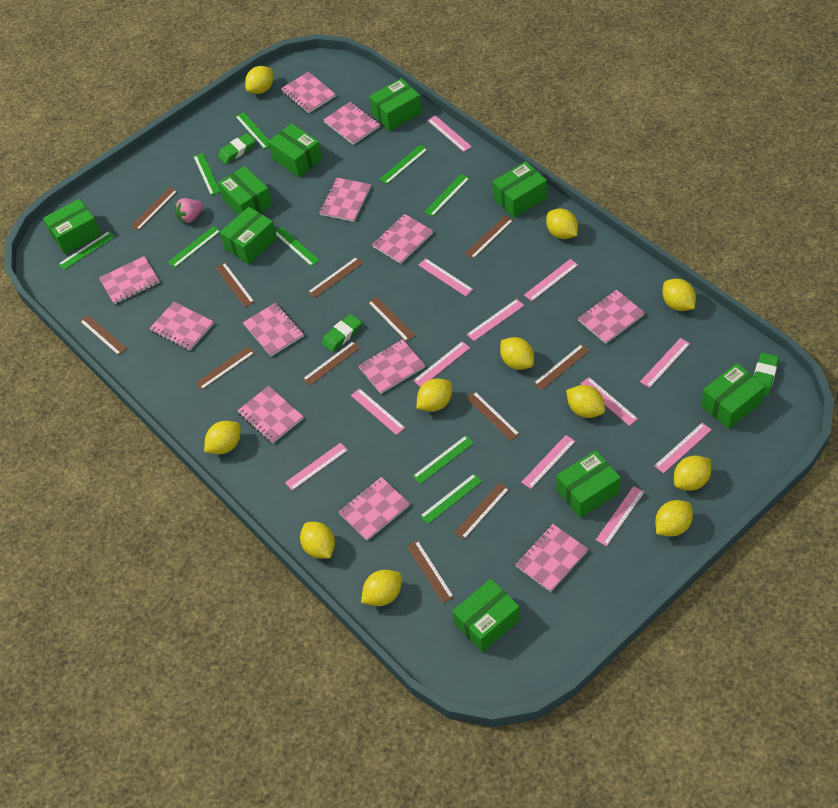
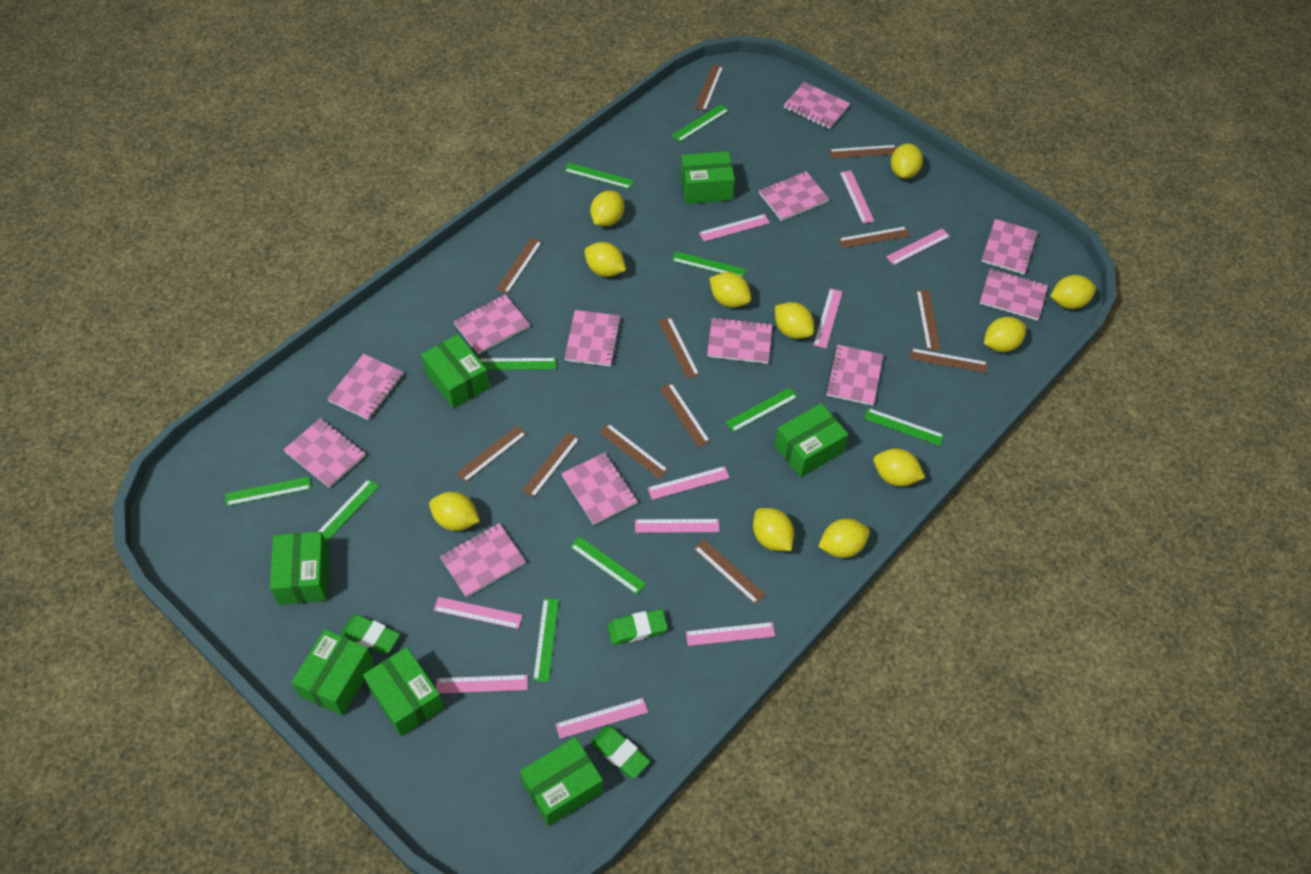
green box: [43,199,101,254] [218,166,272,215] [220,207,277,264] [268,123,322,177] [369,78,422,131] [453,579,520,653] [492,161,547,218] [557,450,621,518] [701,363,766,429] = 9 -> [270,531,329,605] [292,629,374,716] [363,647,444,736] [421,334,489,409] [520,737,603,827] [680,151,735,204] [774,403,849,477] = 7
green ruler: [58,231,115,270] [168,226,220,268] [193,153,220,195] [235,112,269,149] [276,227,320,266] [379,145,428,184] [413,435,474,484] [420,474,482,524] [424,174,470,217] = 9 -> [225,477,311,506] [318,479,379,542] [479,358,556,370] [533,598,559,682] [564,163,634,189] [570,536,646,594] [672,105,729,142] [672,251,746,277] [725,388,798,432] [864,408,944,446] = 10
pink ruler: [285,443,348,491] [351,388,405,435] [413,341,470,387] [419,258,473,296] [427,115,472,152] [467,299,524,341] [521,435,576,489] [524,259,578,301] [580,377,638,426] [596,486,644,546] [640,338,690,388] [654,423,712,473] = 12 -> [434,597,523,629] [436,675,528,693] [556,698,648,739] [635,519,719,533] [648,466,730,500] [686,622,775,646] [699,214,770,241] [814,288,843,348] [840,170,874,223] [886,228,950,265] = 10
pink strawberry: [175,198,204,223] = 1 -> none = 0

